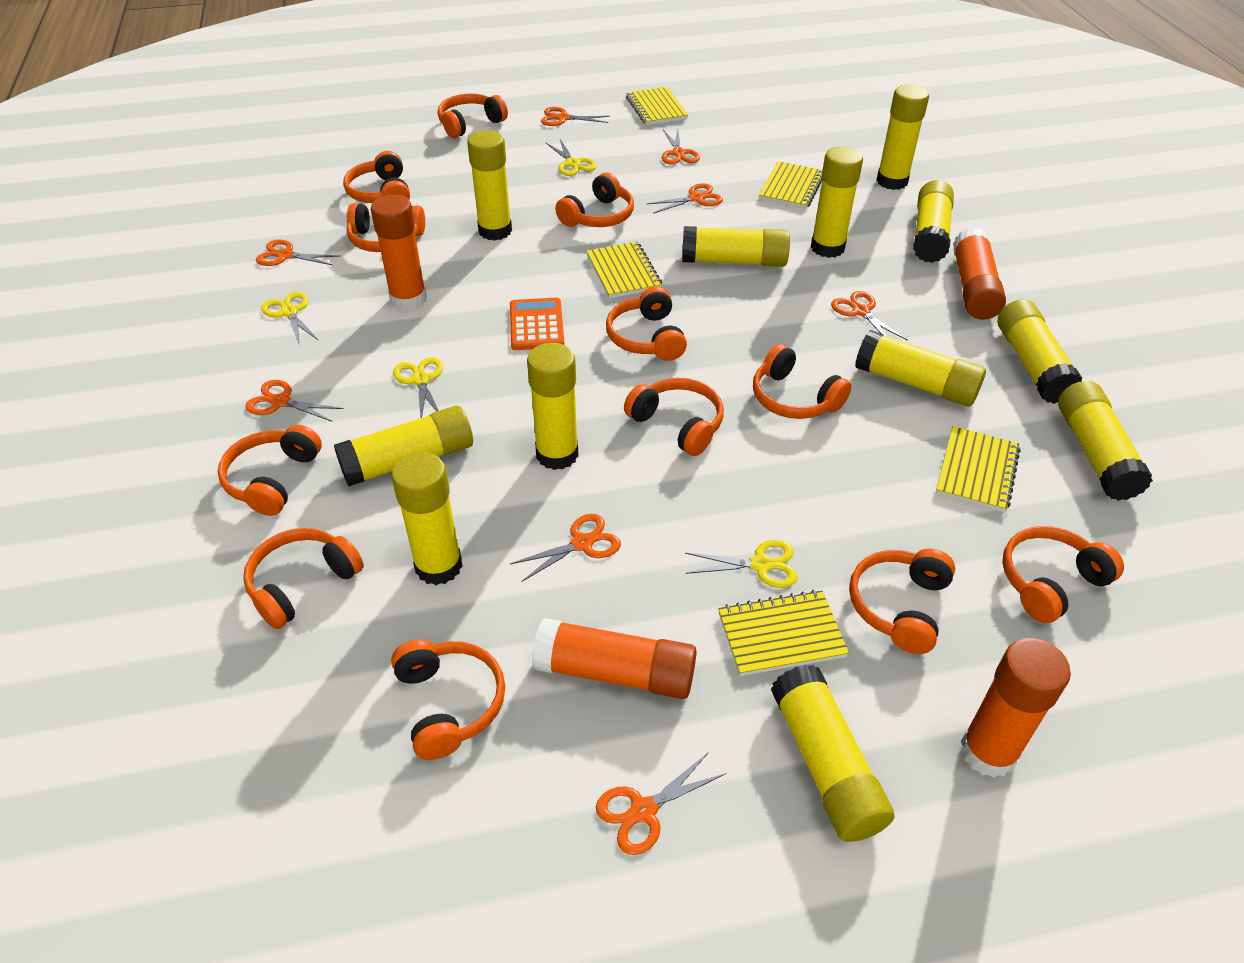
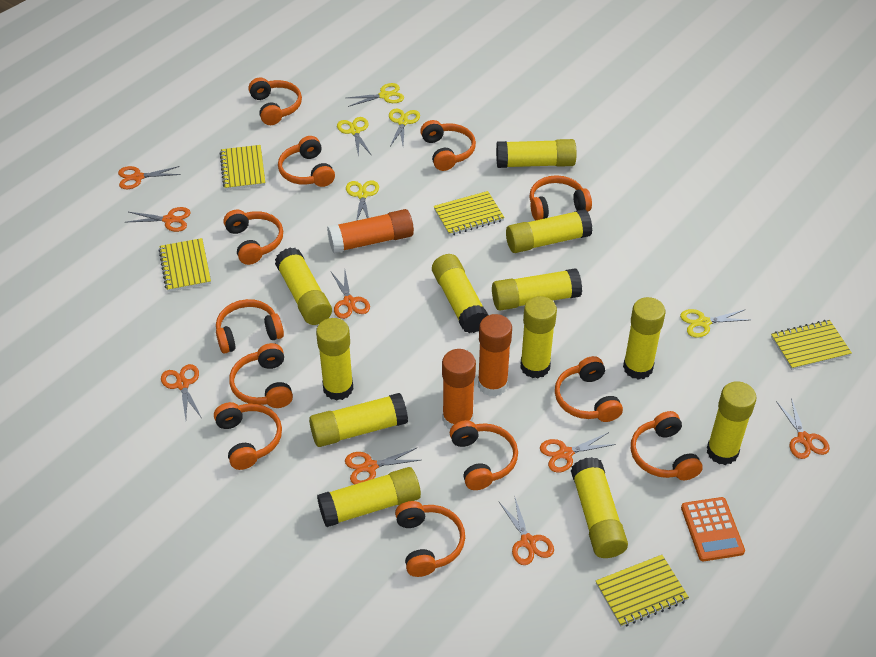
orange glue stick: [371,194,427,311] [532,618,697,699] [953,227,1006,320] [961,638,1071,778] = 4 -> [327,209,414,253] [442,349,476,429] [478,314,512,397] = 3
yellow scissors: [261,292,319,344] [393,357,443,418] [546,139,597,176] [685,540,798,588] = 4 -> [337,117,372,157] [346,180,379,221] [347,83,404,107] [389,109,420,146] [680,309,749,338] = 5

